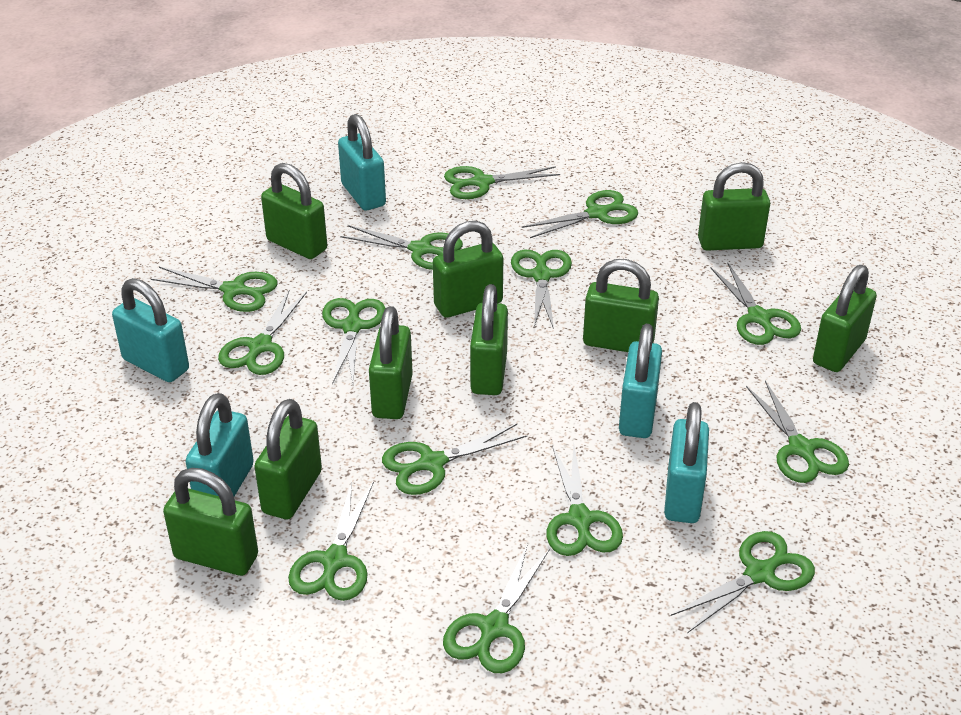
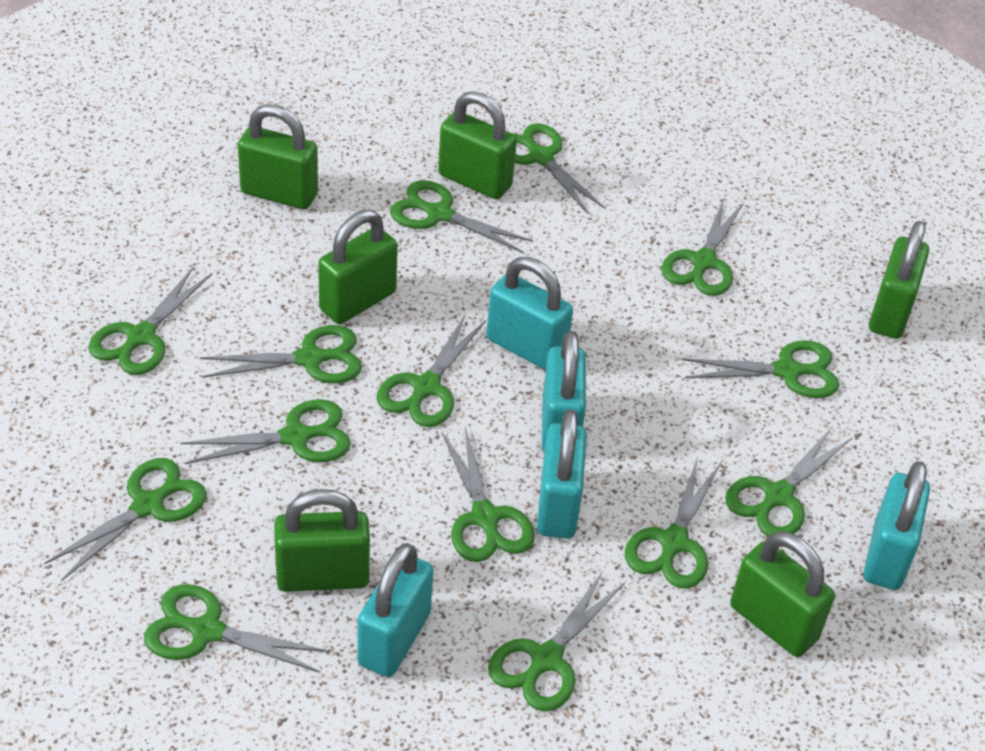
green padlock: [163,468,258,576] [254,399,322,519] [261,163,327,259] [369,306,413,419] [433,221,503,318] [470,284,508,395] [583,259,659,352] [698,162,770,251] [813,265,877,372] = 9 -> [238,104,318,209] [274,489,370,592] [318,210,398,324] [438,91,517,199] [730,531,835,657] [869,221,929,339] = 6

